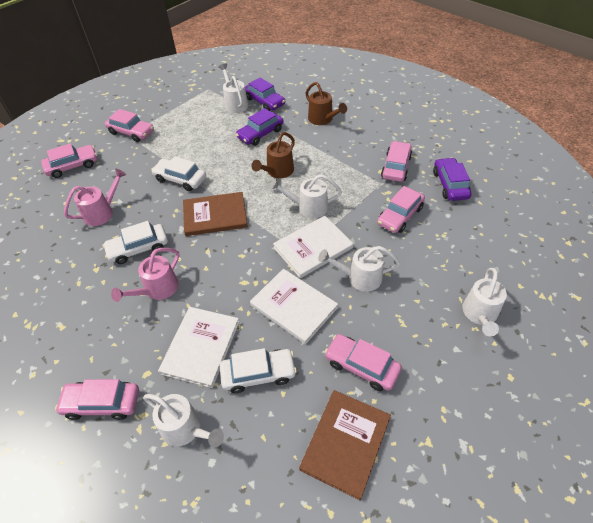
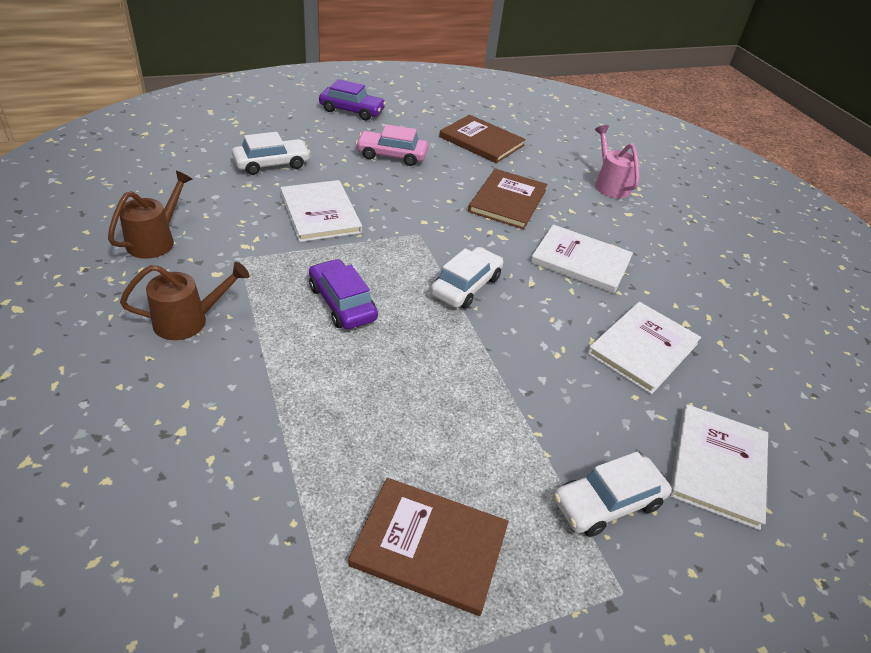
brown book: [183,192,248,236] [299,390,391,500] = 2 -> [348,478,509,616] [439,115,526,163] [468,169,547,229] = 3
pink car: [41,143,97,178] [55,379,139,420] [105,109,154,142] [324,334,402,391] [377,186,425,233] [381,141,412,182] = 6 -> [355,124,428,166] = 1
pink watering can: [64,169,127,226] [111,248,179,302] = 2 -> [595,125,639,198] = 1
purple car: [236,108,284,146] [245,78,285,111] [433,158,471,201] = 3 -> [309,259,378,329] [319,79,386,120] = 2
white book: [158,307,239,388] [250,269,338,344] [273,216,353,278] = 3 -> [280,180,362,242] [530,224,633,294] [587,302,701,395] [669,404,768,530] = 4
white watering can: [143,394,224,447] [219,63,248,113] [269,174,342,218] [318,246,400,292] [462,268,507,336] = 5 -> none = 0

